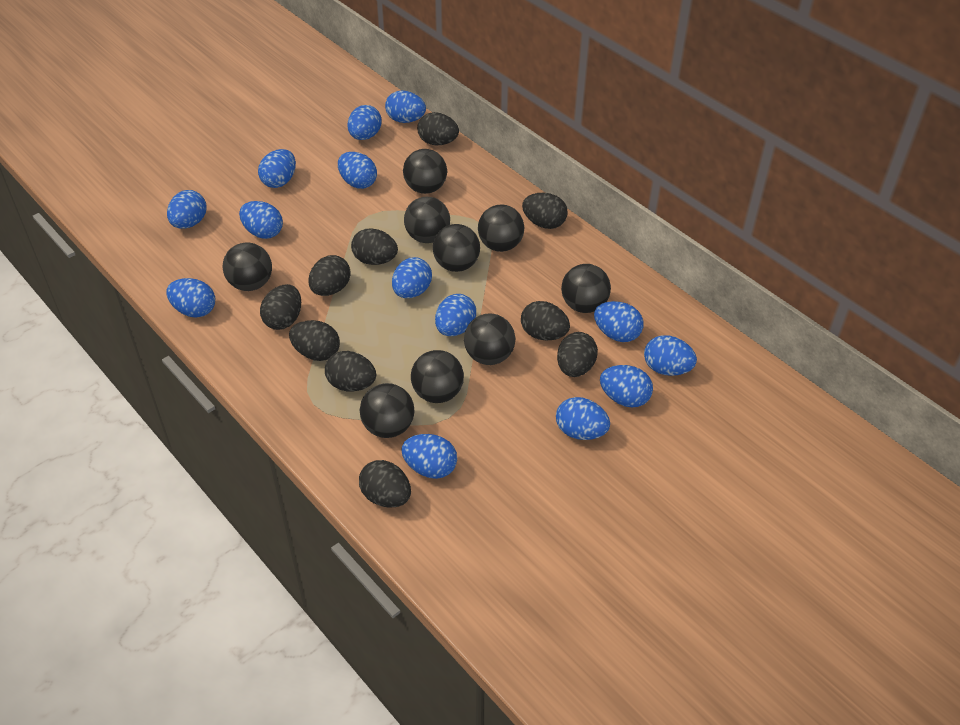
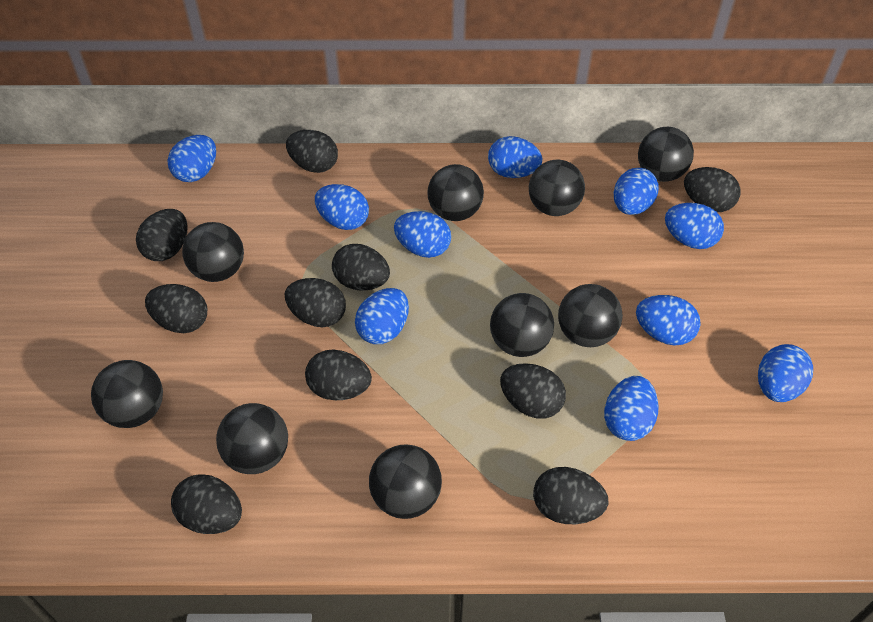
blue egg: [166,278,215,318] [167,190,207,229] [239,201,283,239] [258,149,296,188] [338,152,377,189] [347,105,382,140] [385,90,426,123] [392,257,432,298] [401,434,457,479] [435,294,476,336] [556,397,610,440] [594,301,643,342] [600,365,653,408] [644,335,697,376] = 14 -> [167,135,216,182] [315,184,369,230] [355,288,409,344] [394,211,451,258] [488,136,542,178] [604,376,659,441] [614,168,659,215] [636,295,701,346] [665,203,724,249] [758,344,813,402] = 10

